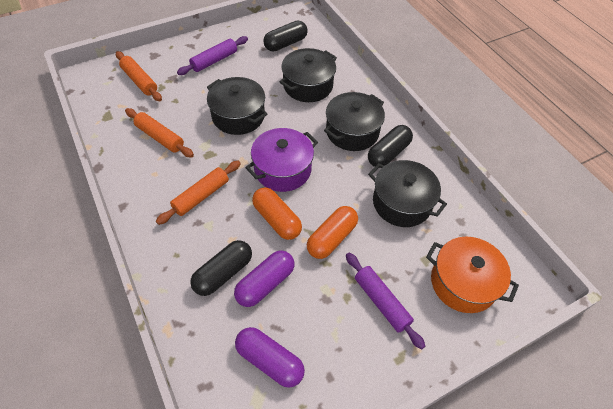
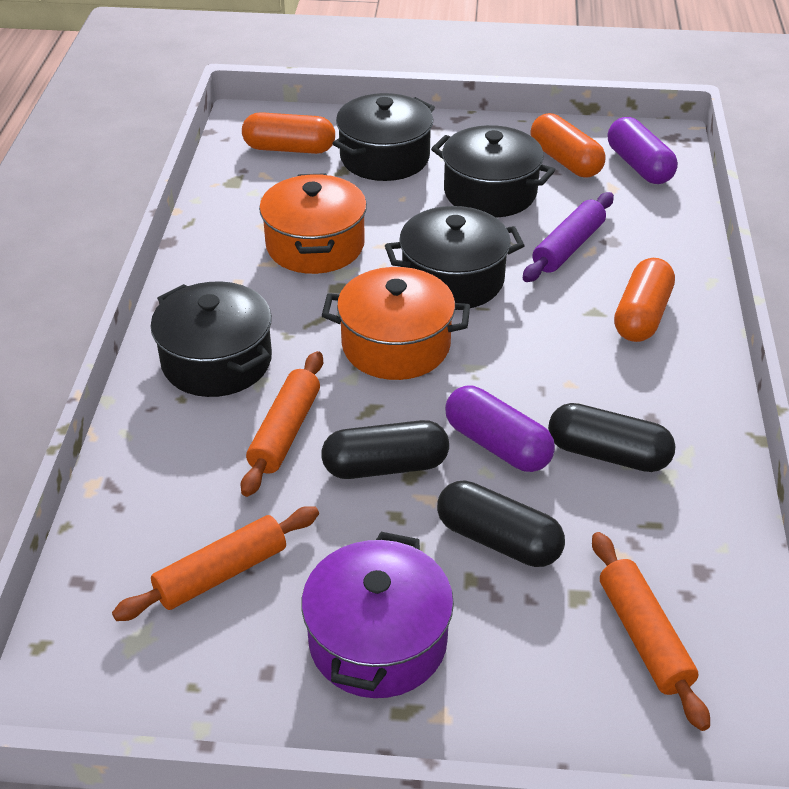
orange capsule: [252,187,302,240] [307,206,358,259] = 2 -> [242,112,335,154] [530,113,606,177] [614,258,675,342] = 3
orange pot: [426,237,519,313] = 1 -> [259,173,367,274] [322,267,470,380] = 2
purple rolling pin: [177,36,248,75] [346,253,425,350] = 2 -> [523,192,614,282] = 1

